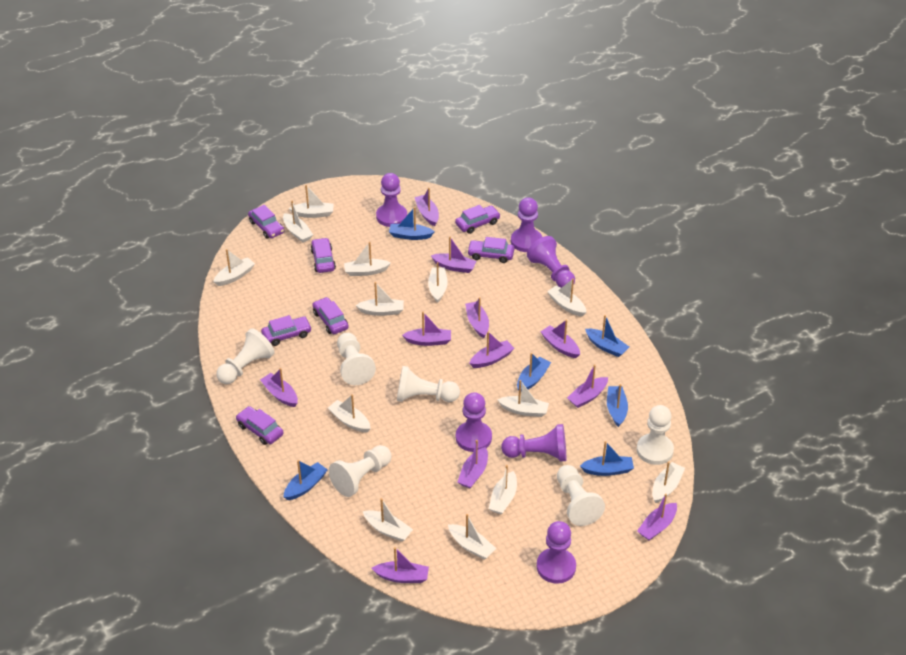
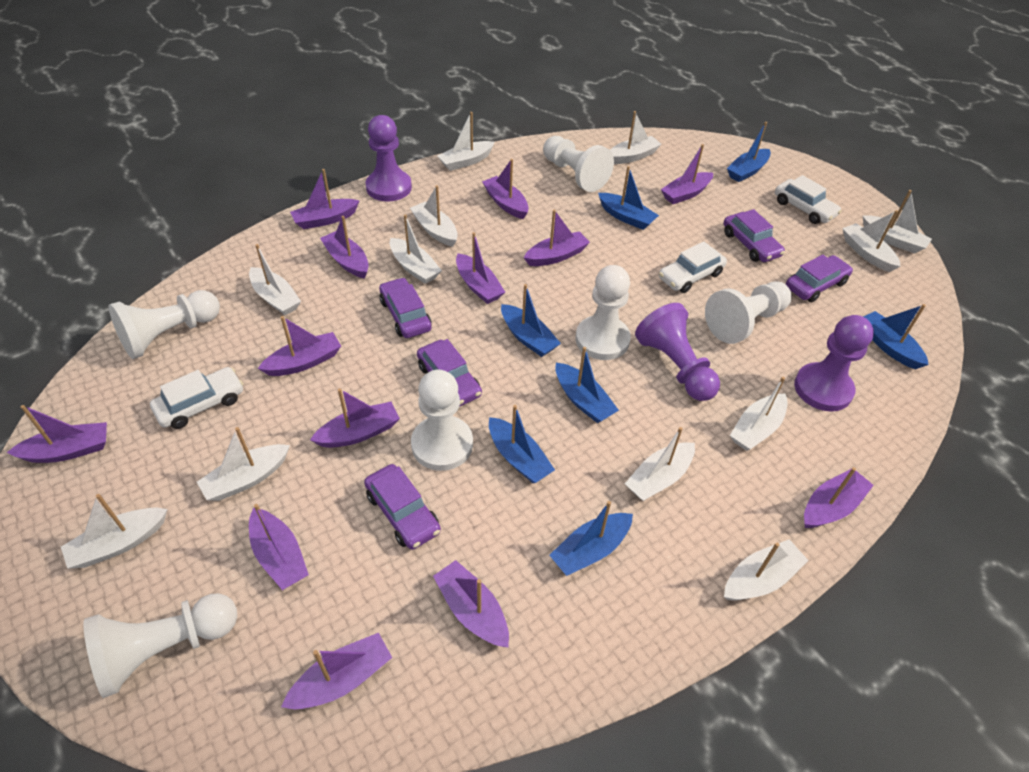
blue boat: [284,460,328,500] [389,207,435,240] [517,353,551,390] [580,441,634,476] [585,315,629,357] [607,384,628,427] = 6 -> [489,405,555,483] [501,284,561,357] [549,501,633,576] [555,347,619,423] [598,166,659,230] [727,122,771,182] [863,304,929,369] = 7
purple boat: [260,368,298,407] [372,547,429,583] [402,312,451,346] [415,188,439,226] [431,236,477,273] [458,440,488,488] [465,297,489,338] [469,332,515,368] [540,320,580,358] [567,364,608,408] [637,494,677,541] = 11 -> [6,405,107,463] [249,504,309,590] [258,316,341,376] [281,633,392,709] [290,169,359,229] [310,388,400,448] [320,216,369,279] [433,560,509,647] [456,232,505,304] [482,159,529,219] [524,209,590,266] [661,144,713,204] [804,467,874,528] = 13
purple car: [236,406,284,445] [248,205,284,239] [261,315,312,346] [311,238,336,273] [312,297,349,334] [455,205,500,234] [467,237,514,263] = 7 -> [364,464,441,550] [379,277,432,338] [417,339,482,407] [724,209,785,262] [786,255,853,302] = 5
purple pawn: [376,173,407,227] [456,392,492,452] [501,424,566,462] [511,198,542,252] [527,236,575,288] [537,521,576,584] = 6 -> [366,115,412,202] [635,303,720,401] [794,315,874,412] = 3
white boat: [213,249,255,286] [283,201,313,243] [289,185,334,218] [328,394,371,433] [344,242,391,276] [355,282,404,316] [363,498,413,542] [428,262,448,303] [448,514,496,560] [489,465,517,515] [497,380,549,417] [547,279,587,316] [652,461,685,503] = 13 -> [61,494,168,569] [197,427,290,501] [249,244,301,315] [390,214,442,284] [410,185,458,247] [437,112,495,171] [610,111,662,164] [625,427,695,501] [724,539,809,601] [730,377,788,451] [843,210,900,272] [863,190,932,254] = 12
white car: none = 0 -> [150,367,243,429] [659,242,727,293] [775,175,842,224] = 3

